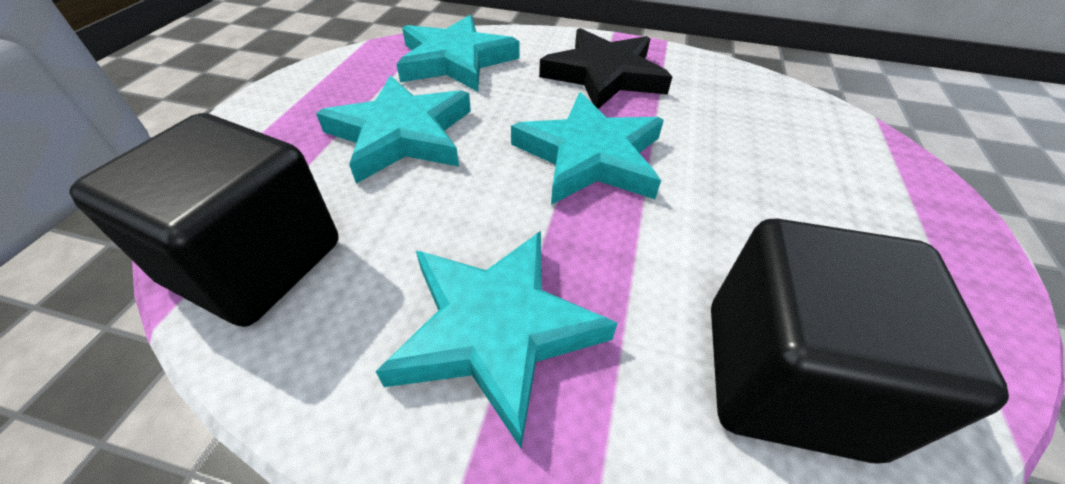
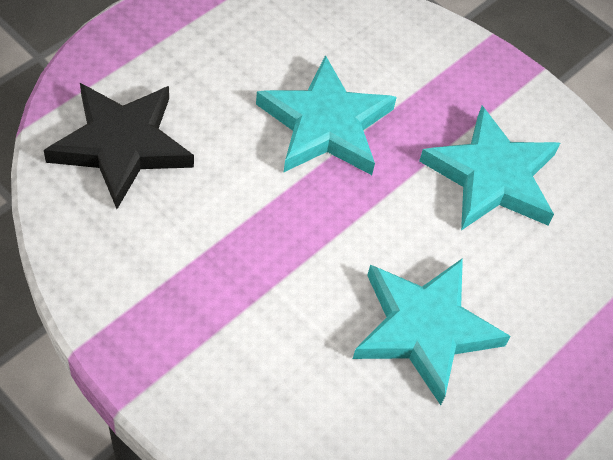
black cube: [69,113,339,327] [711,218,1009,463] = 2 -> none = 0
turquoise star: [316,75,471,184] [375,231,618,448] [396,15,519,92] [511,92,664,205] = 4 -> [256,55,397,175] [353,258,511,405] [419,106,560,230] = 3

